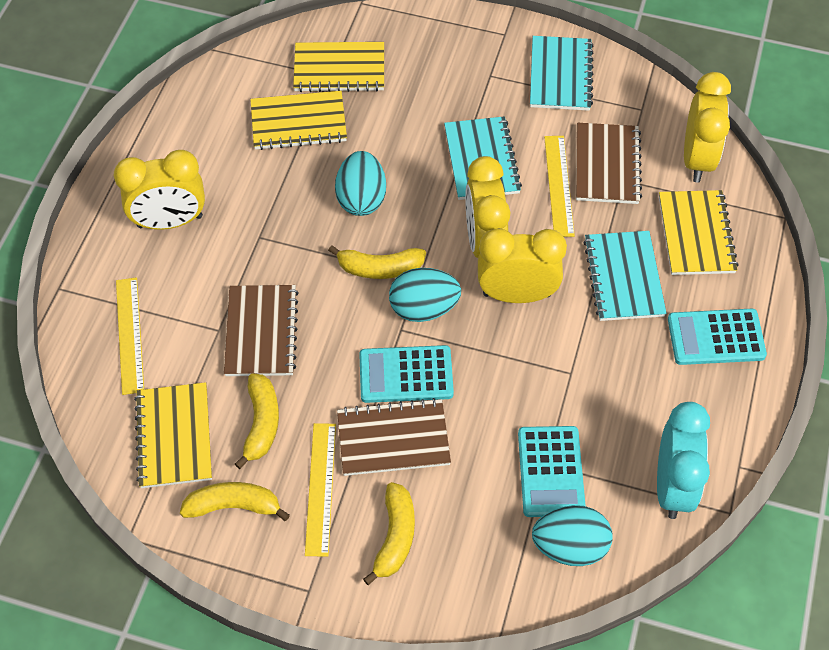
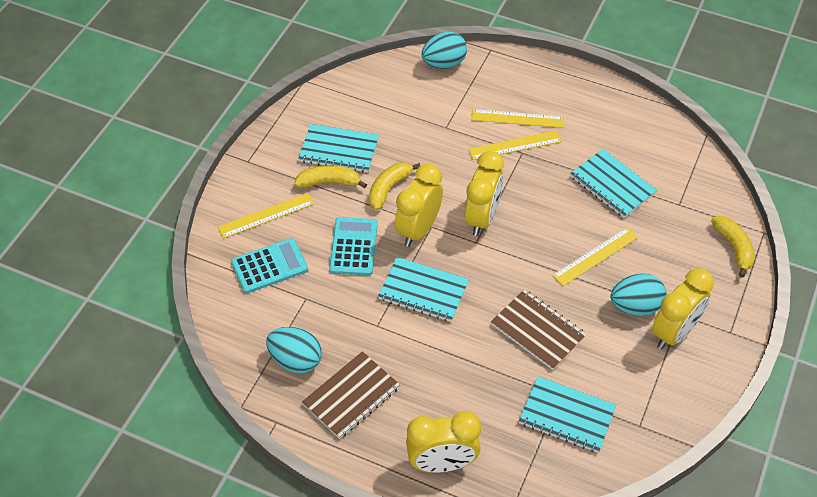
brown notebook: [224,285,299,376] [337,398,451,476] [576,123,642,204] = 3 -> [302,351,400,439] [491,289,587,370] = 2
turquoise calculator: [359,345,454,403] [518,426,586,517] [668,309,767,365] = 3 -> [231,238,308,293] [329,217,378,276] = 2
turquoise clock: [657,402,710,519] = 1 -> none = 0
turquoise notebook: [444,116,522,200] [530,36,593,111] [583,231,667,321] = 3 -> [298,124,379,173] [378,257,469,322] [519,376,617,453] [570,149,657,218] = 4
yellow banana: [180,482,290,521] [235,373,279,469] [328,245,426,279] [363,482,415,585] = 4 -> [294,165,367,189] [369,162,420,210] [711,216,755,278] = 3
yellow notebook: [134,382,212,488] [250,91,347,150] [293,42,384,92] [659,190,739,275] = 4 -> none = 0
yellow ruler: [116,277,144,395] [305,423,336,557] [544,136,575,237] = 3 -> [218,193,314,239] [469,131,562,160] [471,109,564,128] [552,227,638,286] = 4

